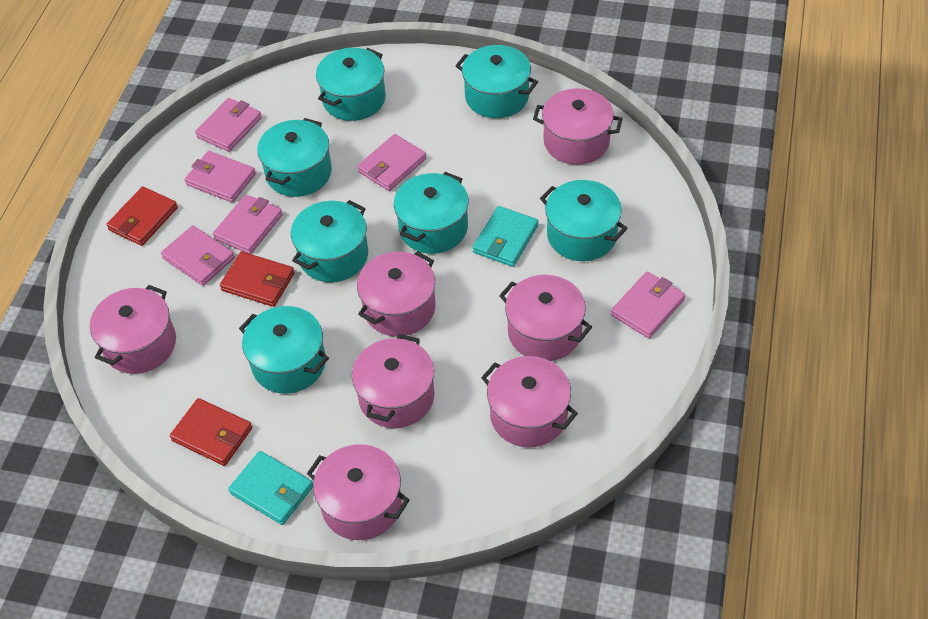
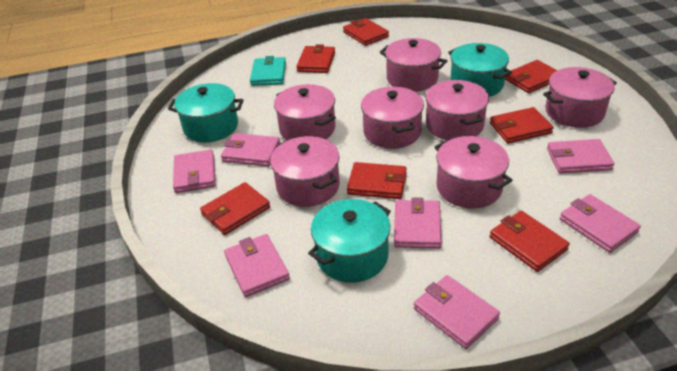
pink wallet: [161,225,235,286] [185,151,256,203] [195,98,262,152] [213,194,283,254] [357,134,427,191] [611,271,685,339] = 6 -> [173,149,216,193] [221,133,281,167] [224,234,290,297] [394,197,442,249] [414,275,500,349] [547,139,614,174] [560,194,641,253] = 7
red wallet: [106,186,178,246] [170,398,252,466] [220,252,295,307] = 3 -> [200,182,270,235] [296,44,335,73] [343,18,389,46] [347,162,407,199] [490,107,554,144] [490,211,570,272] [505,60,557,93] = 7
turquoise pot: [239,306,329,394] [257,118,332,197] [291,200,368,282] [316,48,386,121] [394,172,469,254] [455,45,538,118] [540,180,628,261] = 7 -> [168,83,243,143] [308,199,391,283] [448,43,512,97] = 3
turquoise wallet: [228,451,313,525] [473,206,538,267] = 2 -> [250,56,286,86] = 1

